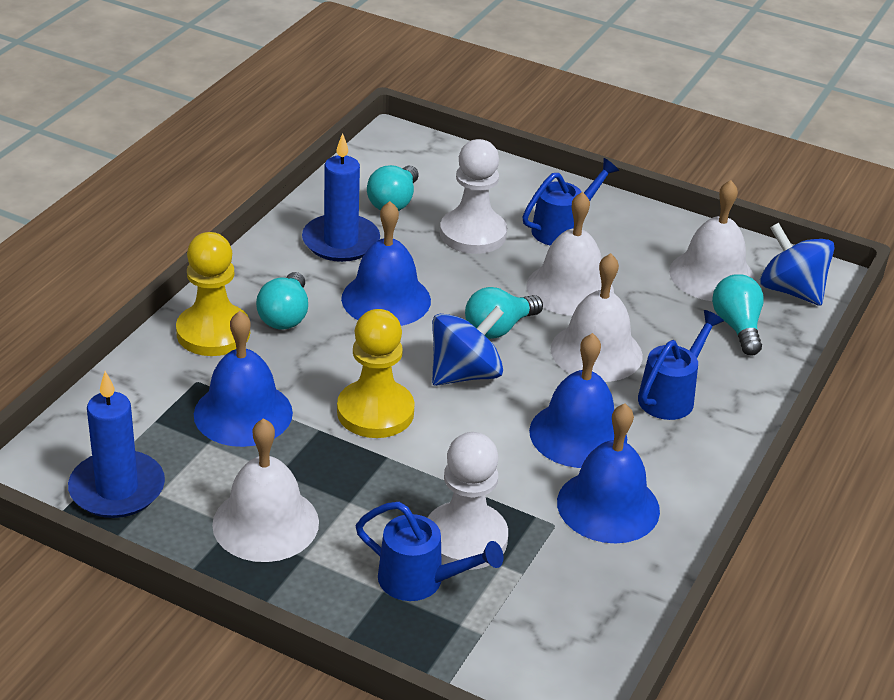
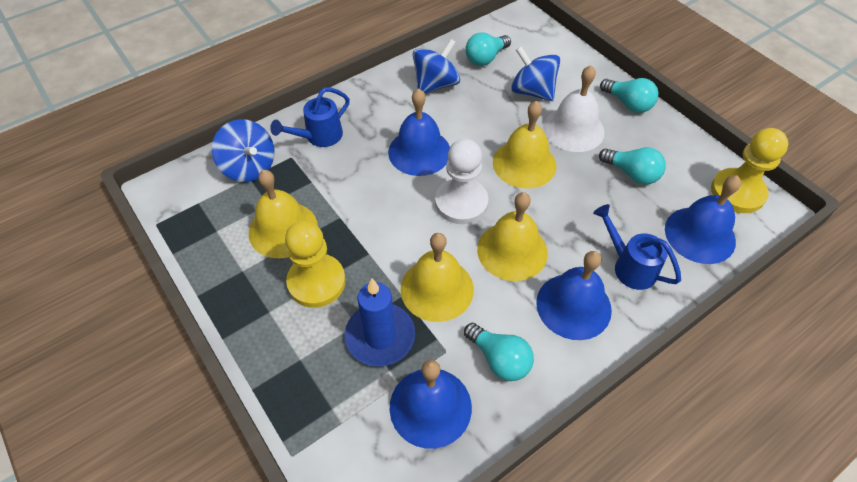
blue candle: [68,371,165,518] [302,133,380,262] = 2 -> [345,278,415,367] = 1
blue spinning top: [432,306,504,386] [760,223,835,306] = 2 -> [212,119,274,182] [413,39,460,94] [511,46,560,101] = 3
blue watering can: [355,502,503,601] [522,158,619,246] [638,310,724,420] = 3 -> [270,87,350,147] [593,204,681,290] = 2
white bell: [212,418,319,562] [526,192,614,316] [551,253,643,382] [669,180,756,301] = 4 -> [543,65,605,152] = 1
white pawn: [427,432,508,570] [440,139,507,254] = 2 -> [435,139,488,224] = 1
yellow bell: none = 0 -> [249,170,318,258] [401,233,474,322] [477,192,548,281] [493,101,557,189] = 4

